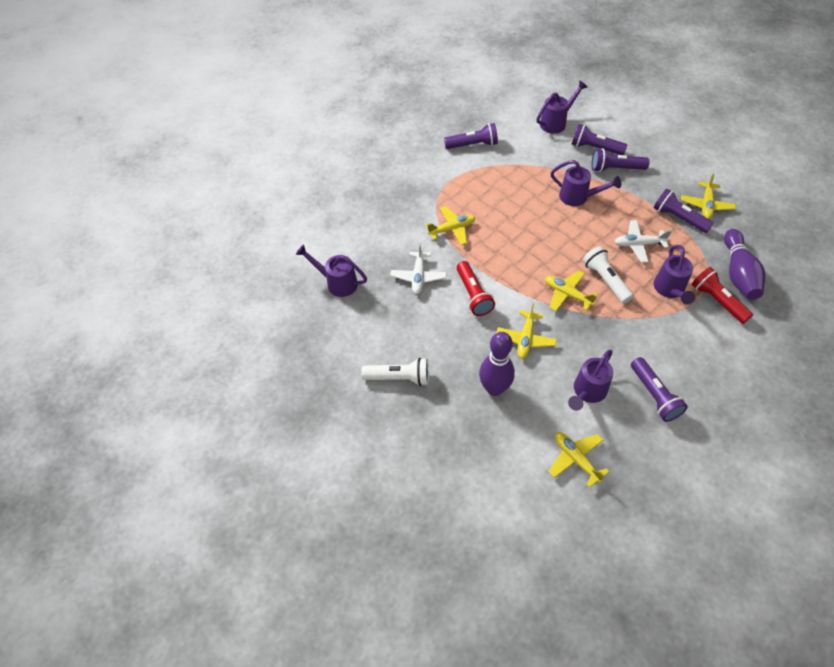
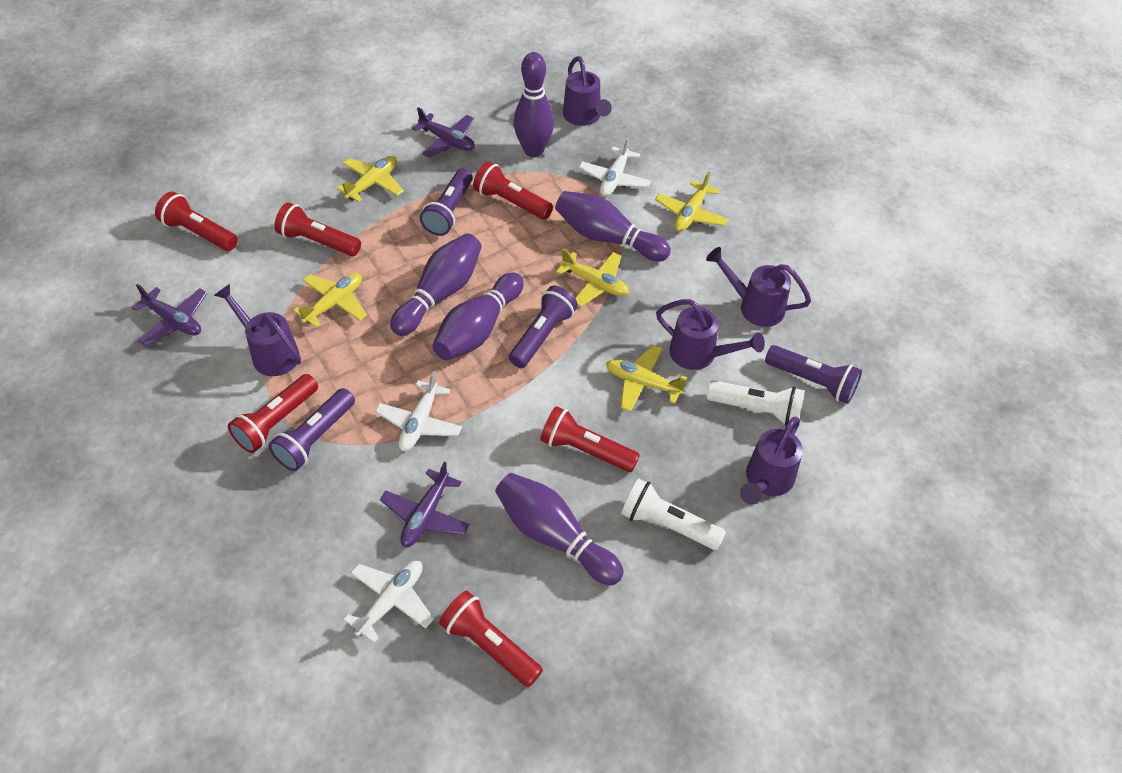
purple bowling pin: [479,332,515,396] [724,229,765,300] = 2 -> [390,233,482,336] [432,272,524,360] [495,473,624,585] [514,52,554,157] [555,191,671,261] = 5
purple flashlight: [444,123,498,149] [572,124,627,155] [592,148,650,172] [631,357,688,422] [653,189,714,233] = 5 -> [269,388,355,471] [420,168,473,236] [509,286,578,368] [765,345,862,404] = 4
purple plane: none = 0 -> [132,284,207,346] [380,461,470,547] [412,107,475,158] = 3
red flashlight: [457,261,495,316] [692,267,753,324] = 2 -> [155,191,238,251] [228,374,318,453] [274,202,361,256] [439,591,543,687] [473,161,553,220] [540,406,640,472] = 6
white plane: [390,243,447,294] [614,220,672,263] = 2 -> [343,561,434,643] [375,371,462,451] [578,137,651,197] = 3

